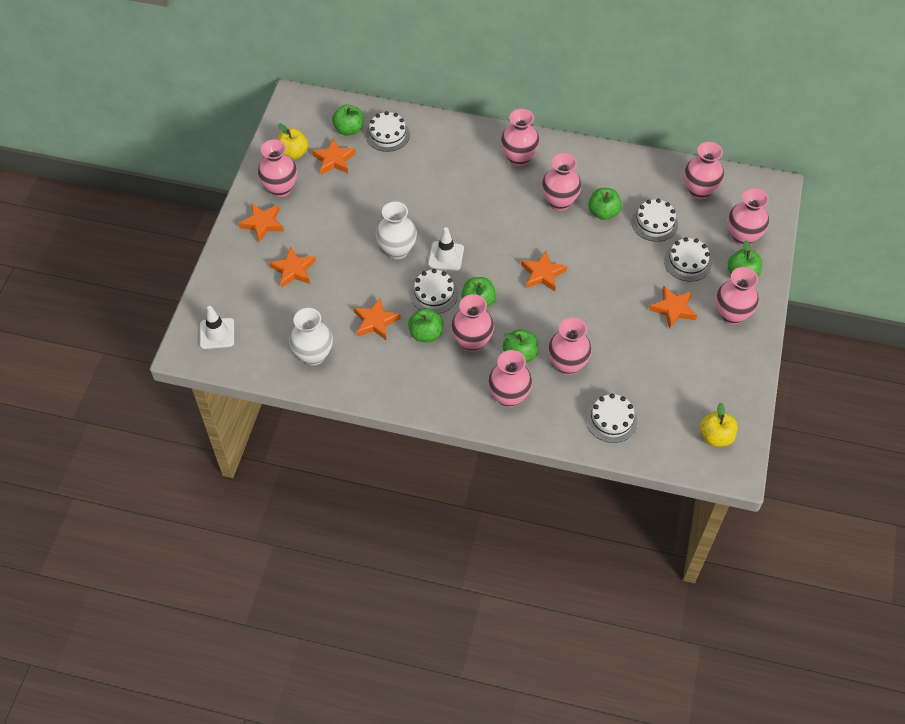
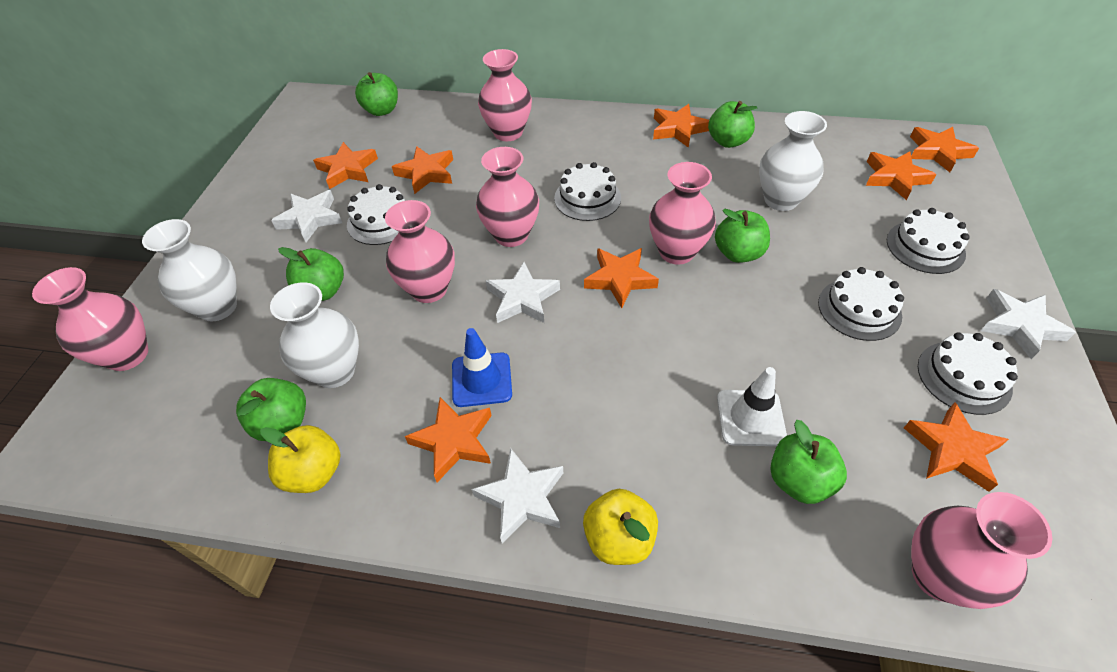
blue traffic cone: none = 0 -> [452,328,512,407] = 1
orange star: [238,203,284,242] [269,246,316,288] [312,138,356,175] [354,298,401,340] [521,251,567,291] [649,286,697,329] = 6 -> [313,142,378,189] [392,146,453,194] [405,397,492,482] [584,248,659,308] [653,104,709,148] [866,151,937,200] [904,402,1009,492] [910,127,979,172] = 8
pink vase: [257,139,297,197] [451,294,494,352] [488,350,533,407] [501,109,540,167] [541,153,582,211] [548,317,592,375] [684,142,724,200] [716,267,759,325] [728,188,769,246] = 9 -> [32,267,148,371] [385,200,455,303] [476,147,539,247] [478,49,532,141] [649,162,716,265] [911,492,1052,609] = 6
white star: none = 0 -> [271,190,342,242] [471,448,563,544] [486,262,560,323] [981,289,1076,359] = 4
white traffic cone: [200,306,234,349] [428,227,464,271] = 2 -> [717,367,787,446] = 1
white vase: [289,308,333,365] [376,201,417,259] = 2 -> [142,219,237,322] [270,282,359,388] [759,111,827,211] = 3

